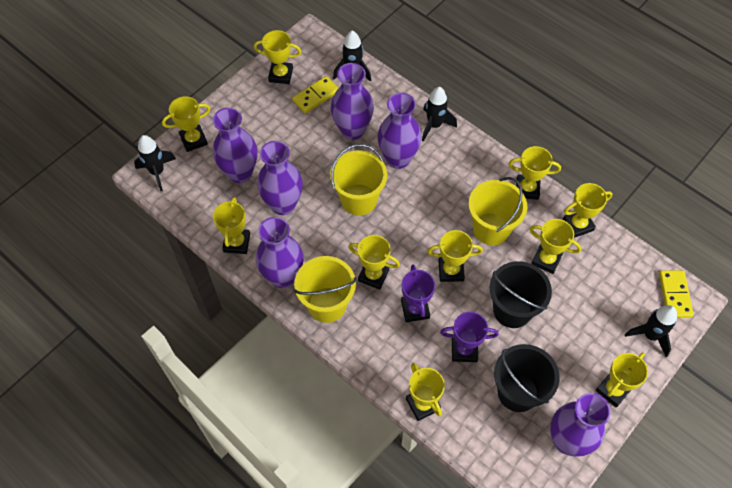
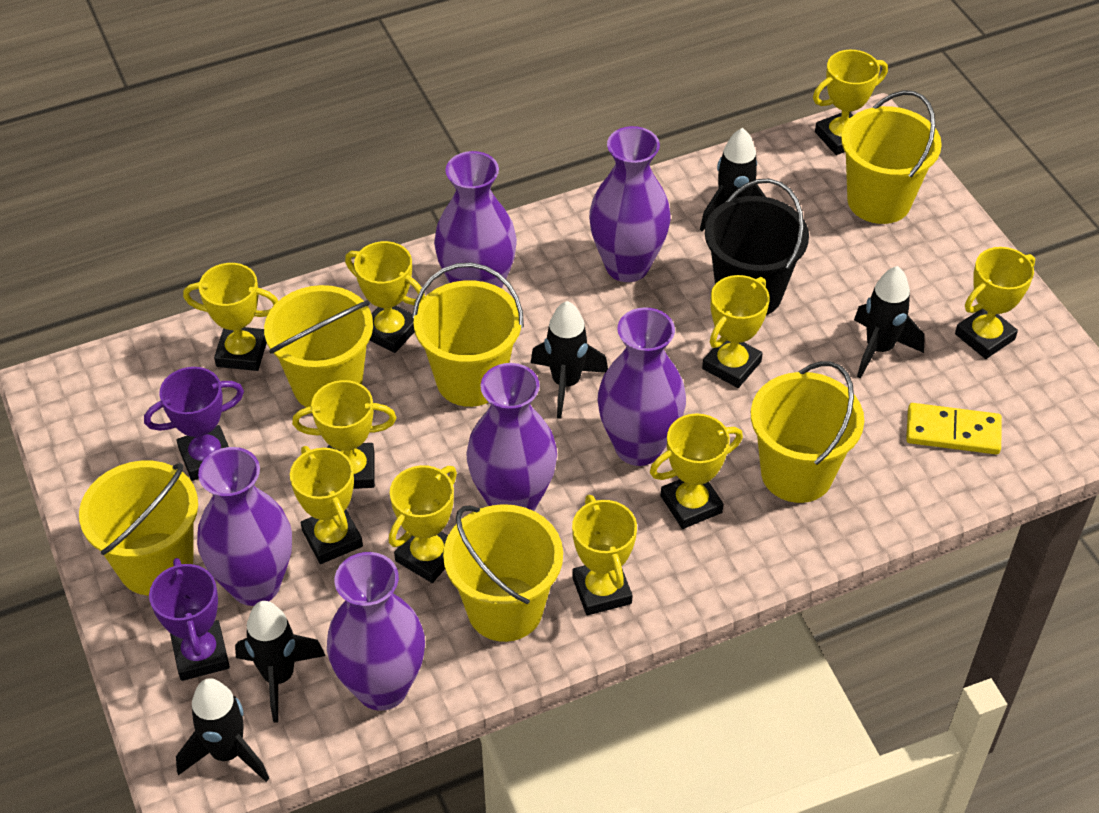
black bucket: [490,261,552,328] [494,344,560,412] = 2 -> [705,179,809,315] = 1
black rocket: [134,135,176,191] [333,31,371,82] [422,87,457,141] [625,305,677,357] = 4 -> [176,678,269,782] [235,601,325,723] [531,301,608,419] [700,128,766,231] [854,266,925,379] = 5
yellow bucket: [294,256,357,323] [330,144,387,216] [469,177,527,245] = 3 -> [79,461,198,595] [264,285,373,407] [412,262,524,407] [443,504,563,642] [751,361,864,503] [841,90,942,224] = 6
yellow domino: [292,76,338,113] [659,270,694,318] = 2 -> [906,403,1002,454] = 1

